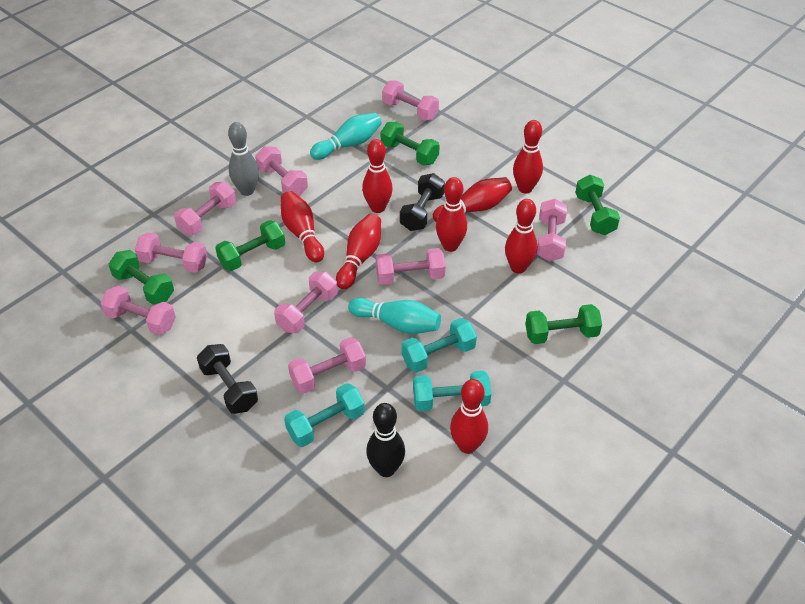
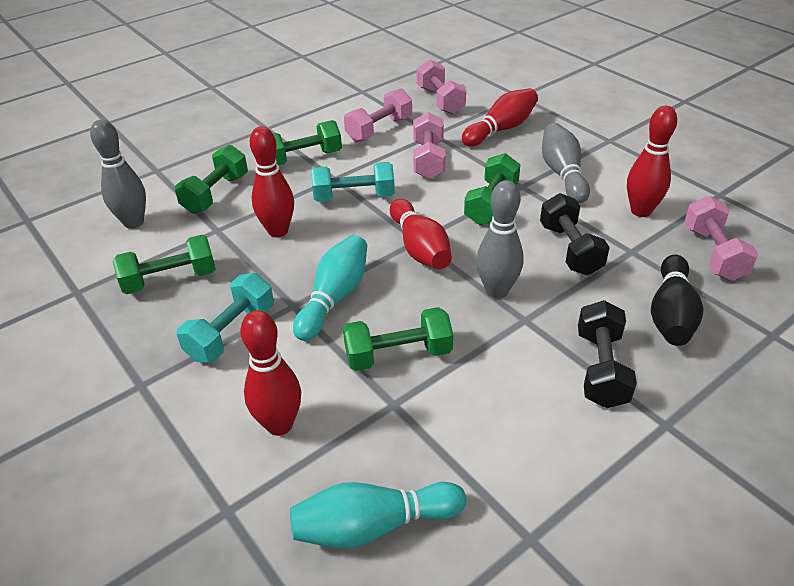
grey bowling pin: [228,122,259,196] = 1 -> [90,120,146,229] [476,180,524,299] [542,123,590,203] = 3
pink dumbbell: [101,286,176,335] [135,232,207,273] [174,182,236,235] [255,146,308,196] [274,271,338,333] [288,337,366,394] [376,248,445,285] [382,81,439,121] [537,199,567,262] = 9 -> [344,88,412,142] [413,112,446,179] [417,59,466,114] [684,196,758,281] = 4
red bowling pin: [281,191,324,262] [336,213,381,289] [362,139,393,213] [433,177,512,222] [436,177,467,252] [450,379,488,454] [505,199,537,274] [513,120,543,193] = 8 -> [240,310,301,436] [250,126,294,237] [390,199,452,269] [462,88,538,146] [627,106,677,217] = 5
turquoise dumbbell: [284,383,365,447] [401,318,477,372] [413,371,491,411] = 3 -> [177,273,274,362] [311,162,395,202] = 2

